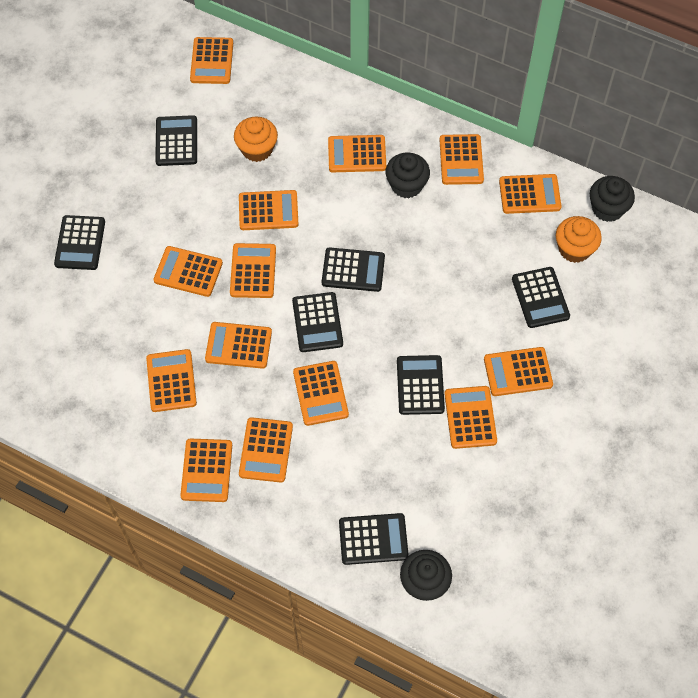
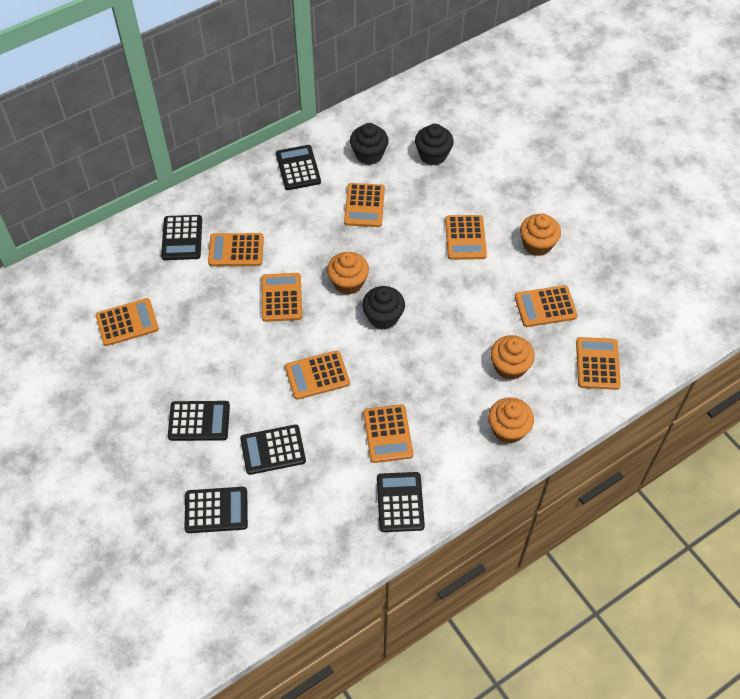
black calculator: [54,215,105,270] [155,115,197,166] [292,292,343,352] [322,247,385,292] [339,513,409,565] [397,355,445,415] [512,267,570,328] = 7 -> [161,215,202,260] [168,401,230,441] [185,487,248,533] [240,425,306,475] [276,145,321,190] [377,472,425,532] = 6
orange calculator: [146,349,197,412] [153,246,223,297] [180,438,232,502] [190,37,233,84] [205,322,272,369] [230,243,276,298] [239,190,299,230] [239,417,293,483] [293,361,349,426] [328,135,386,172] [440,134,484,185] [444,386,497,449] [484,347,553,396] [499,174,561,214] = 14 -> [96,298,159,346] [208,233,264,266] [261,273,302,322] [285,351,350,400] [344,183,385,227] [363,404,413,463] [445,215,487,260] [515,285,578,327] [576,337,621,390] = 9
orange cupcake: [234,116,278,162] [556,216,602,263] = 2 -> [327,252,369,294] [488,397,534,444] [490,335,535,380] [520,214,561,256] = 4

